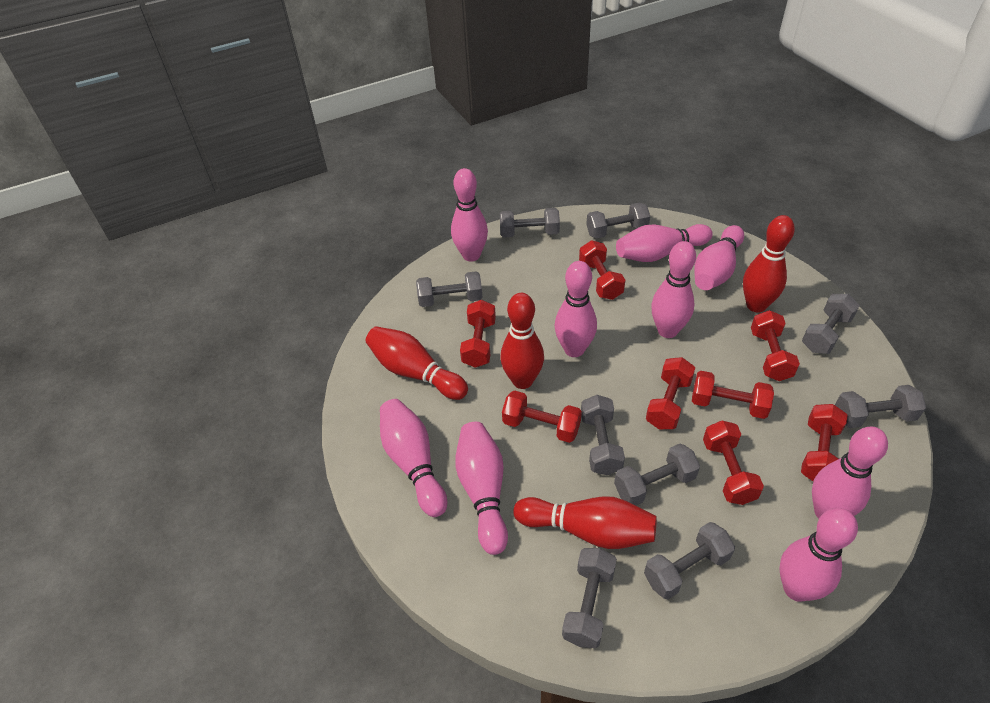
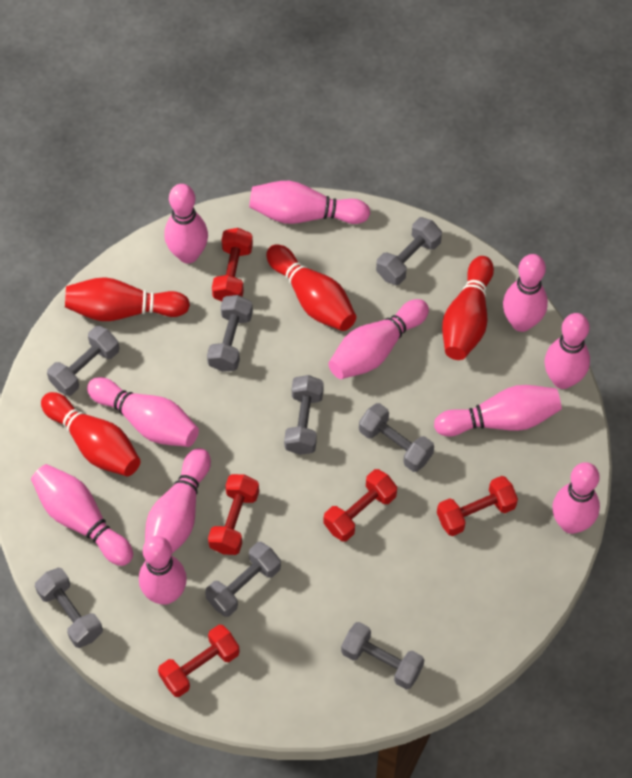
grey dumbbell: [416,271,483,307] [500,208,560,237] [562,548,617,648] [581,395,625,475] [586,203,650,239] [614,444,700,505] [644,522,735,599] [802,294,860,354] [835,385,926,428] = 9 -> [35,568,103,648] [47,326,119,396] [205,542,281,617] [207,295,253,372] [284,375,323,455] [341,622,424,689] [359,403,434,472] [376,217,442,285] = 8
pink bowling pin: [380,399,447,517] [451,168,488,262] [455,422,508,555] [555,261,597,357] [616,224,713,262] [651,241,696,338] [694,225,744,290] [779,508,858,602] [812,427,888,519] = 9 -> [31,464,133,566] [87,377,199,447] [139,536,187,605] [145,448,211,554] [164,184,208,264] [249,181,370,224] [328,299,429,379] [434,385,562,437] [503,254,548,332] [545,313,590,389] [552,462,600,534] = 11
red dumbbell: [460,300,496,368] [502,390,582,443] [579,240,625,300] [646,357,695,429] [692,371,774,419] [703,421,764,505] [751,310,800,381] [801,404,847,481] = 8 -> [158,625,240,697] [208,474,259,555] [212,228,253,301] [324,469,397,541] [437,476,518,536] = 5

